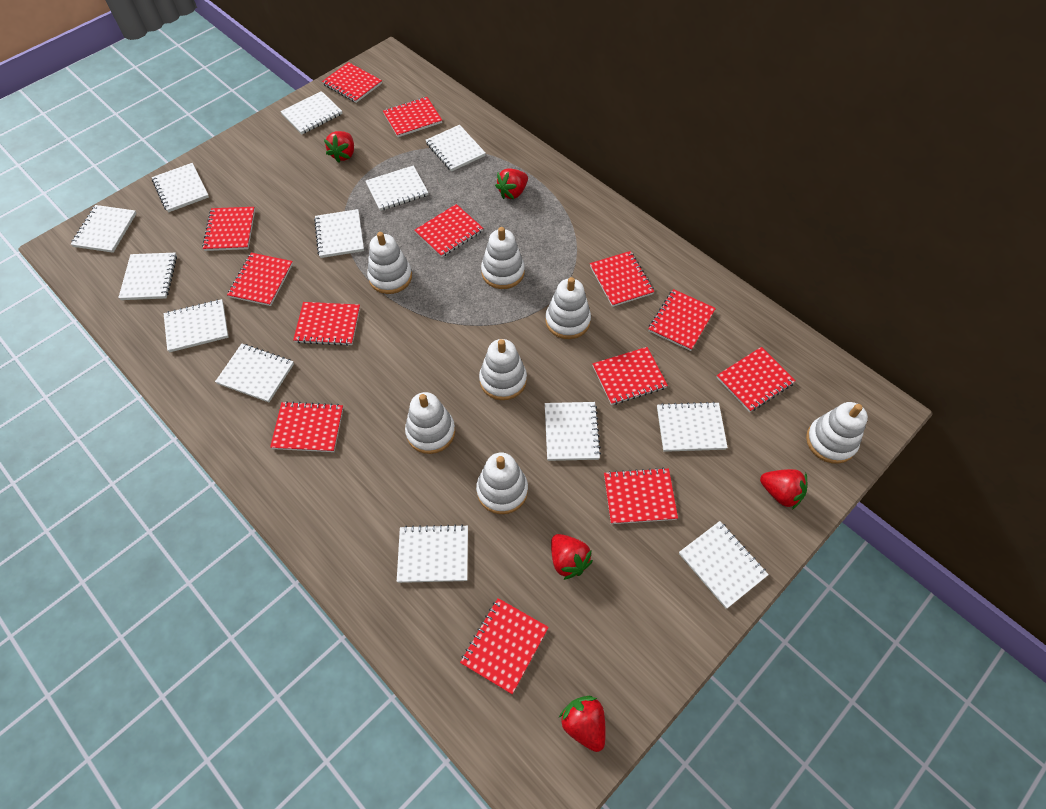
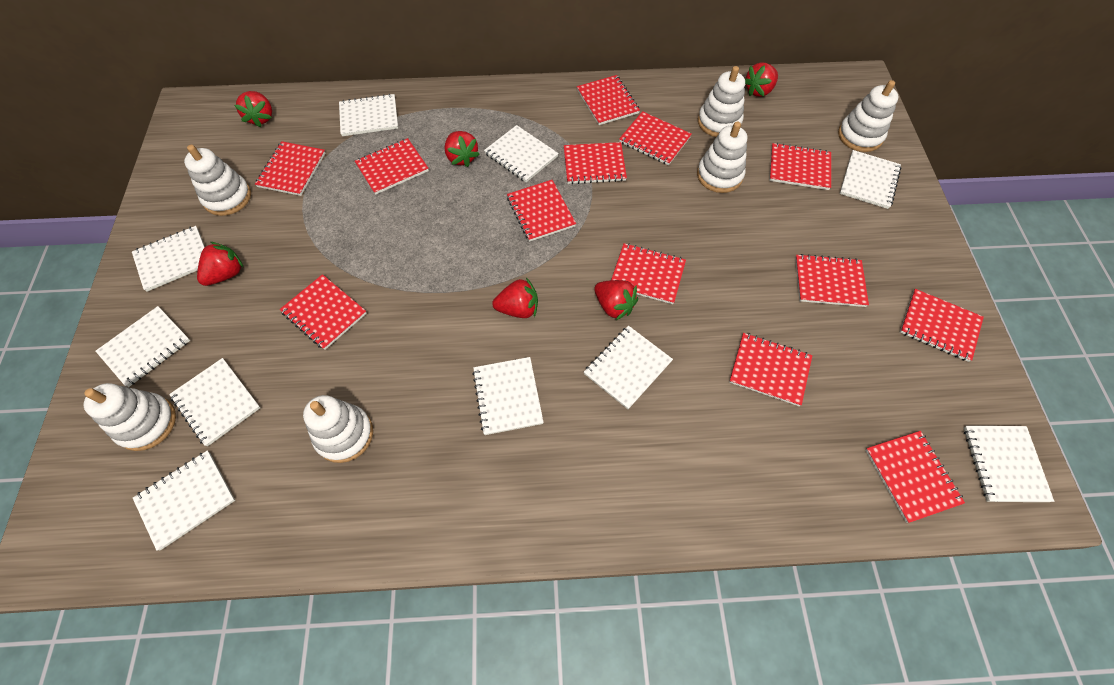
red strawberry: [324,131,354,163] [495,168,528,199] [551,534,593,580] [559,696,606,752] [760,469,807,510] = 5 -> [197,242,244,286] [234,91,272,127] [444,131,480,167] [492,278,538,318] [594,280,638,320] [745,63,778,97] = 6
white notebook: [71,205,137,253] [118,253,177,300] [152,163,209,212] [164,299,229,352] [215,344,294,402] [280,91,343,134] [314,209,364,258] [366,165,428,211] [397,524,468,583] [426,125,486,172] [545,402,601,461] [657,402,728,452] [679,521,769,609] = 13 -> [96,306,190,387] [132,226,205,292] [133,450,235,551] [169,358,260,446] [339,94,398,136] [472,357,544,435] [484,125,559,182] [584,326,673,409] [840,150,901,209] [964,426,1054,502] = 10
white stacking toy: [367,232,412,294] [405,392,455,454] [476,453,528,514] [479,339,527,400] [481,227,525,289] [545,277,591,339] [806,402,868,464] = 7 -> [84,383,176,451] [184,145,251,216] [303,395,373,463] [697,122,747,193] [698,66,745,137] [838,80,899,152] = 6

